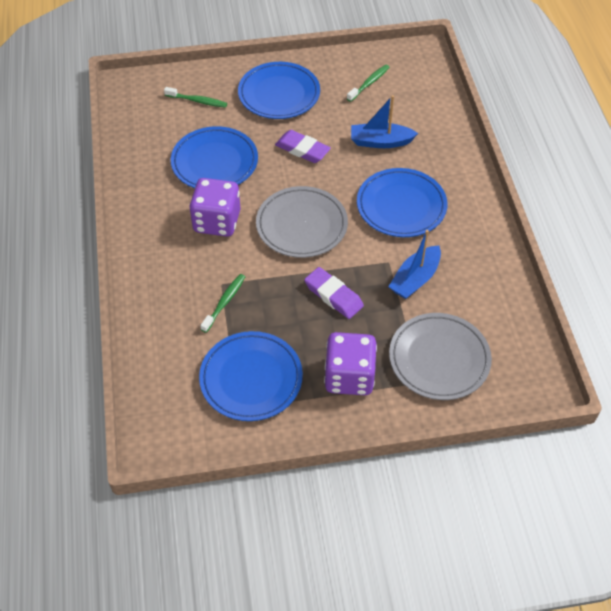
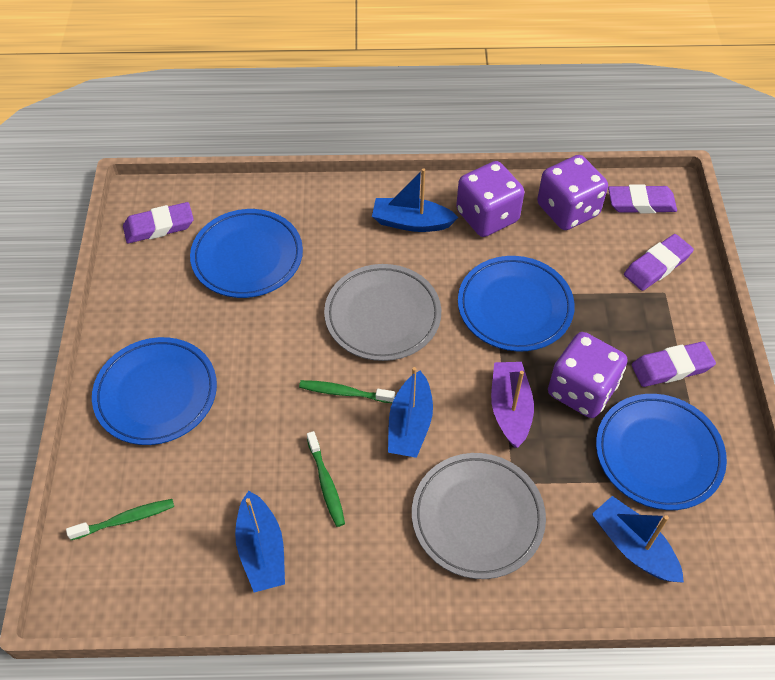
blue boat: [351,95,418,148] [388,230,441,299] = 2 -> [235,491,285,593] [372,168,459,232] [388,367,433,458] [592,496,684,583] = 4
purple boat: none = 0 -> [491,362,534,448] = 1
purple dice: [189,178,240,237] [324,332,377,395] = 2 -> [456,161,524,237] [537,155,608,230] [548,332,628,418] = 3
purple eraser: [275,130,331,163] [304,267,364,319] = 2 -> [123,202,194,243] [608,184,677,213] [624,234,694,291] [632,342,716,387] = 4

